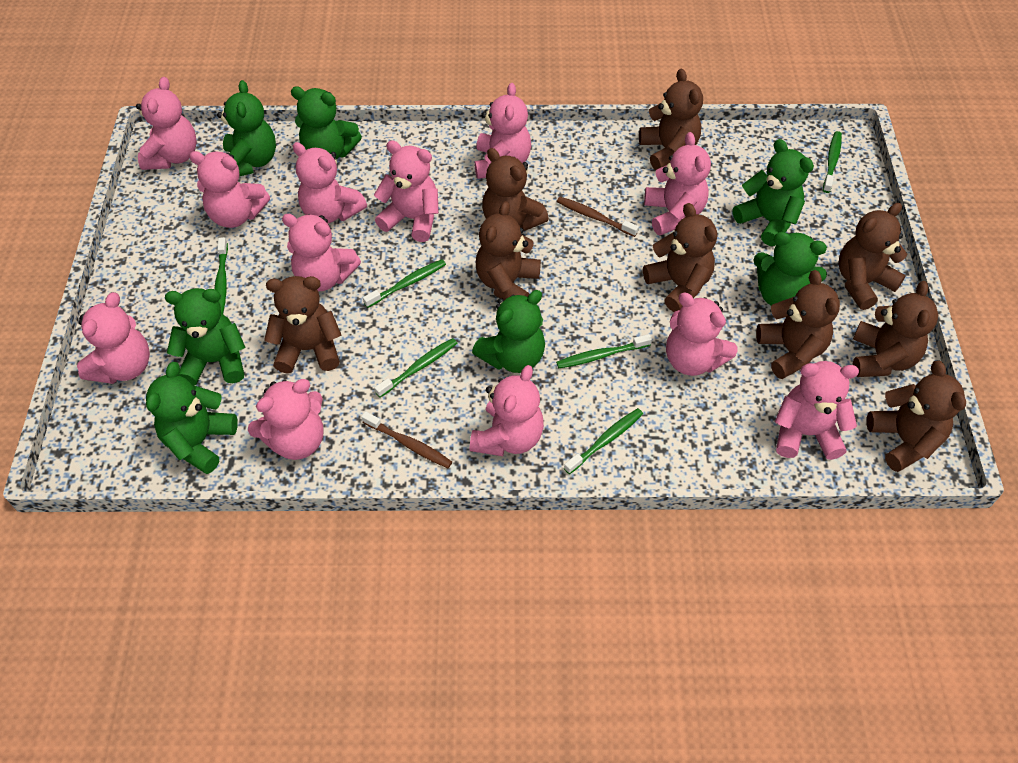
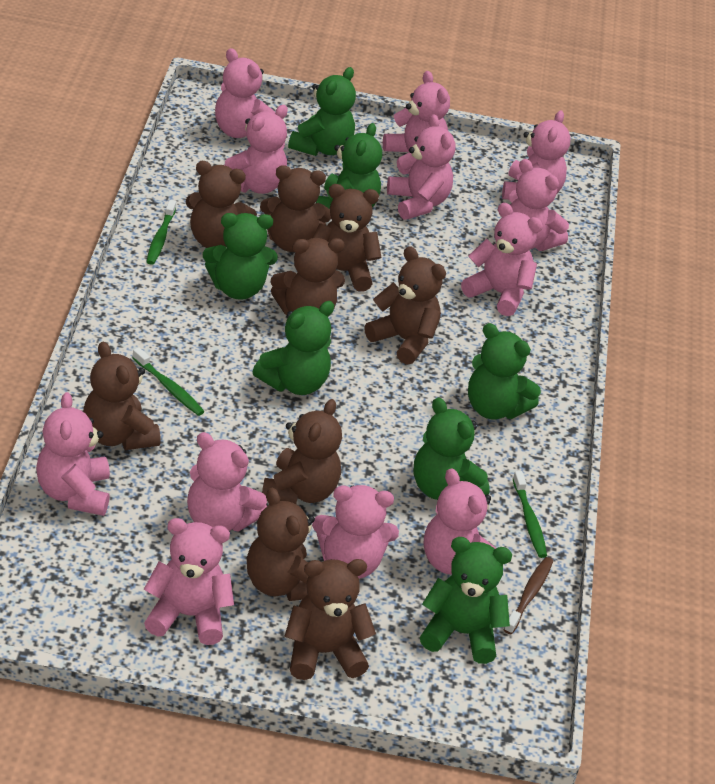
brown toothbrush: [361,411,452,468] [557,197,639,237] = 2 -> [504,557,553,634] = 1
green toothbrush: [214,237,228,314] [363,259,446,308] [374,338,457,397] [556,334,652,368] [564,408,643,474] [823,131,842,193] = 6 -> [132,347,205,416] [146,200,176,265] [513,471,547,558] = 3

